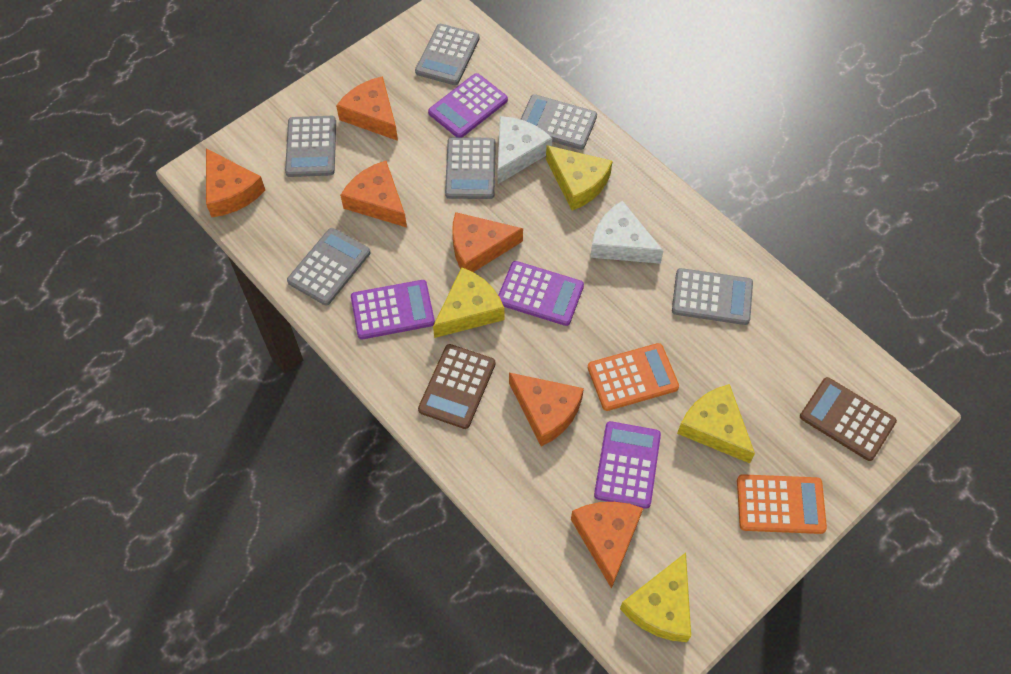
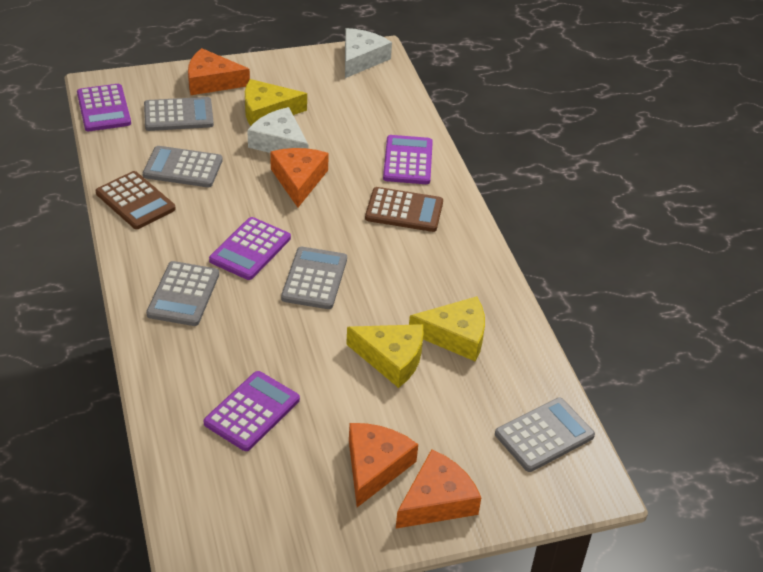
grey calculator: [285,116,336,177] [287,228,370,306] [415,24,480,85] [445,137,496,199] [520,94,597,150] [672,268,753,325] = 6 -> [143,146,223,187] [144,97,214,131] [146,261,219,326] [281,246,347,309] [495,398,595,472] = 5
orange calculator: [588,343,679,411] [737,474,827,534] = 2 -> none = 0
orange cheese: [206,148,265,217] [336,76,398,141] [340,161,407,227] [452,212,523,272] [509,373,584,447] [571,502,643,589] = 6 -> [188,48,250,95] [270,148,329,208] [349,423,418,507] [396,449,481,528] = 4
yellow cheese: [433,267,504,338] [546,145,612,211] [620,553,691,642] [677,384,755,463] = 4 -> [245,79,307,126] [346,324,424,388] [409,296,485,362] = 3

